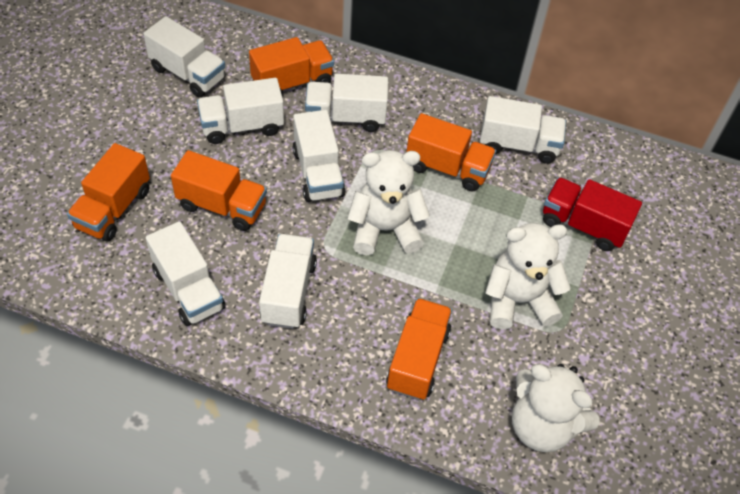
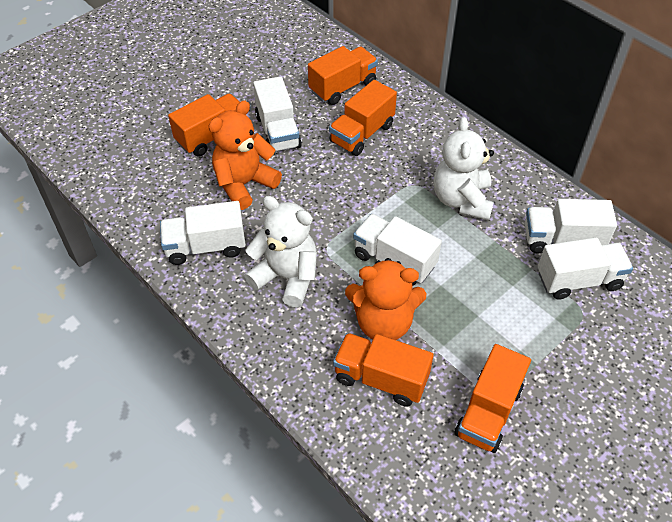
orange teddy bear: none = 0 -> [209,100,282,210] [345,258,426,340] = 2
red truck: [543,177,642,251] = 1 -> none = 0
white teddy bear: [347,150,430,255] [485,223,571,330] [512,364,600,452] = 3 -> [245,196,317,307] [433,117,494,220] = 2
white truck: [143,16,226,97] [146,221,225,326] [197,78,284,144] [259,234,317,329] [292,110,346,202] [305,74,388,132] [480,96,566,164] = 7 -> [160,201,246,265] [253,76,302,152] [353,214,442,286] [525,199,617,254] [538,238,633,300] = 5

